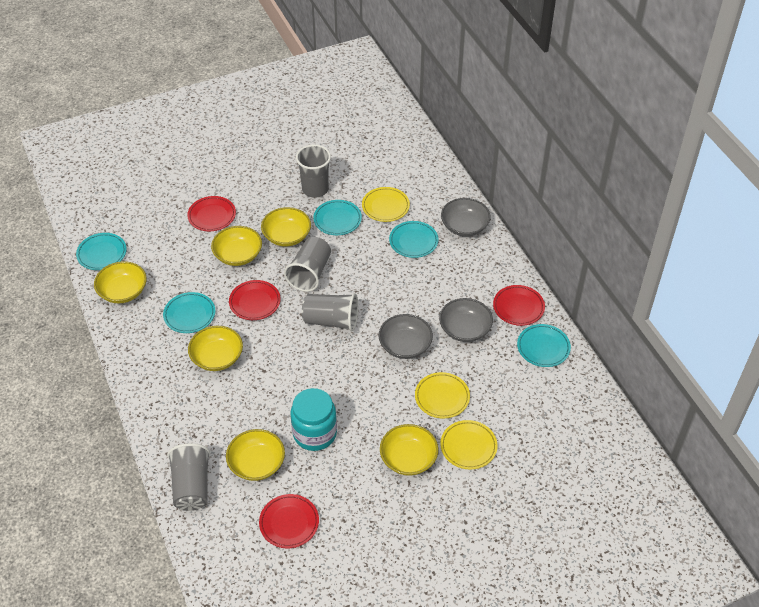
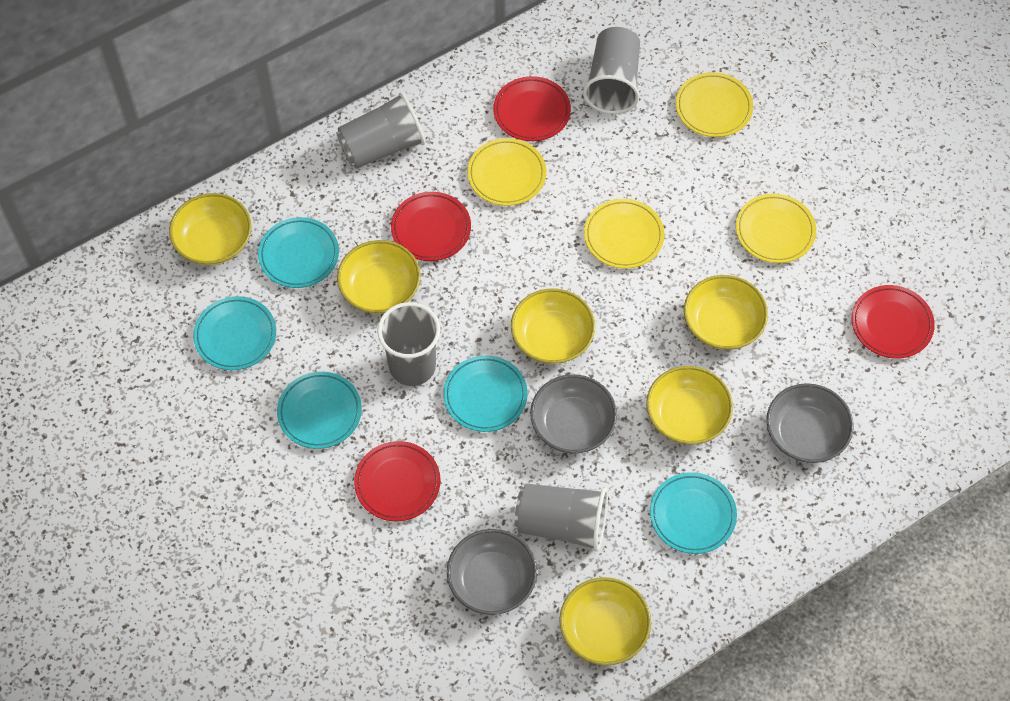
turquoise jar: [290,388,337,451] = 1 -> none = 0
yellow plate: [362,187,410,222] [415,372,470,418] [440,420,498,470] = 3 -> [467,138,546,206] [584,199,665,269] [676,72,753,137] [736,193,816,263] = 4

